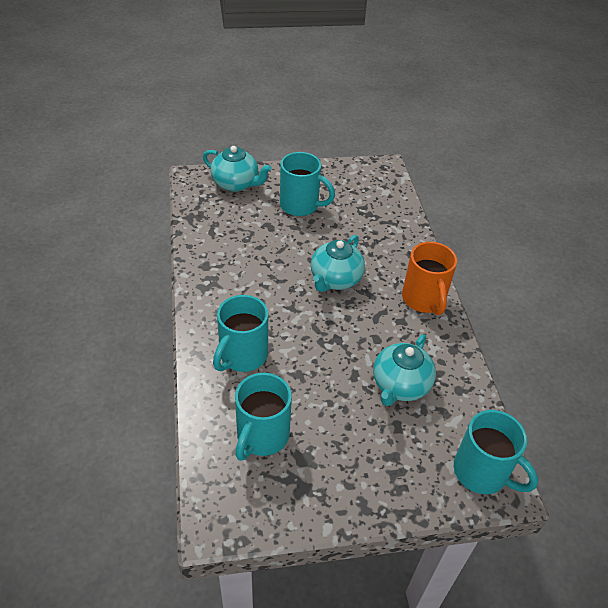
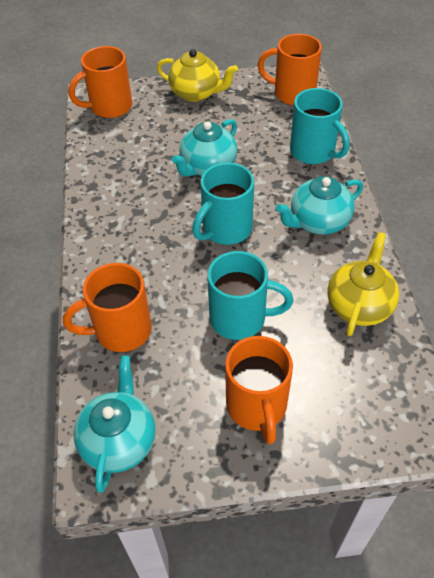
orange mug: [402,242,457,315] = 1 -> [63,263,152,352] [69,46,132,118] [225,336,293,444] [258,34,322,105] = 4
turquoise mug: [213,295,268,372] [235,373,292,461] [280,152,335,216] [454,410,538,494] = 4 -> [192,163,254,245] [207,251,293,340] [290,88,350,164] = 3
yellow teapot: none = 0 -> [157,49,238,102] [327,232,399,336] = 2

